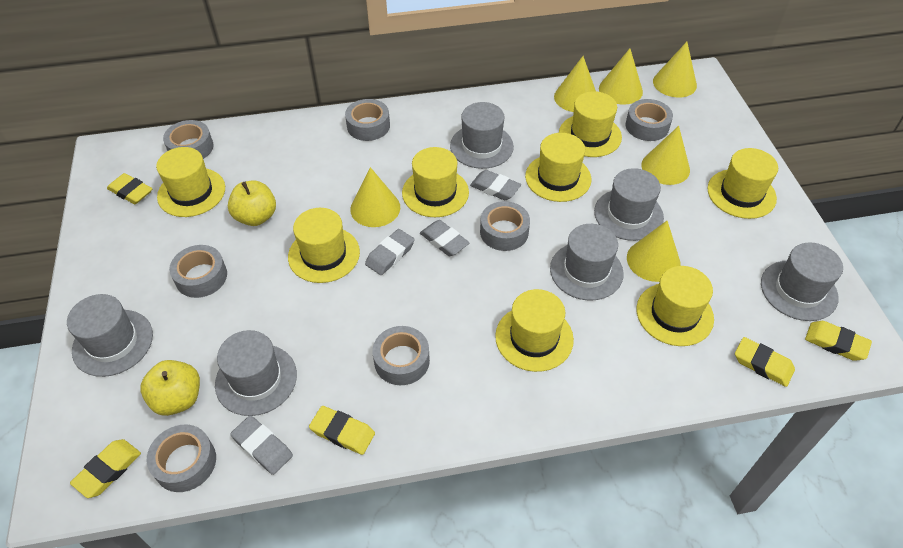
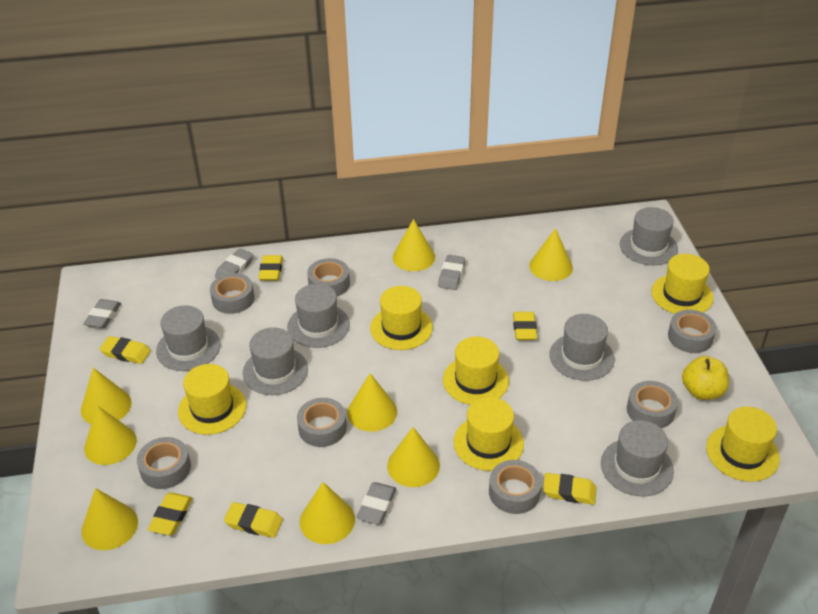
yellow apple: [140,360,200,416] [228,180,276,226] = 2 -> [682,356,729,400] = 1
yellow cone: [350,167,400,227] [554,56,596,112] [599,48,643,104] [627,221,680,282] [641,126,690,185] [653,42,697,98] = 6 -> [81,368,131,424] [82,488,138,550] [84,405,137,465] [300,482,355,544] [347,373,397,432] [387,427,440,487] [393,219,435,271] [529,228,573,281] = 8
yellow eraser: [70,439,141,498] [107,173,152,204] [309,406,375,455] [735,337,795,387] [805,321,872,361] = 5 -> [100,336,151,364] [148,493,193,535] [224,502,283,538] [259,255,283,281] [513,312,537,340] [543,473,597,505] = 6
yellow hat: [156,147,225,217] [288,208,360,283] [402,147,469,217] [495,289,574,372] [525,133,591,202] [559,91,622,157] [637,266,714,346] [707,148,778,219] = 8 -> [178,364,246,435] [370,286,433,350] [443,337,509,405] [453,397,524,471] [651,254,713,314] [706,407,780,482] = 6

